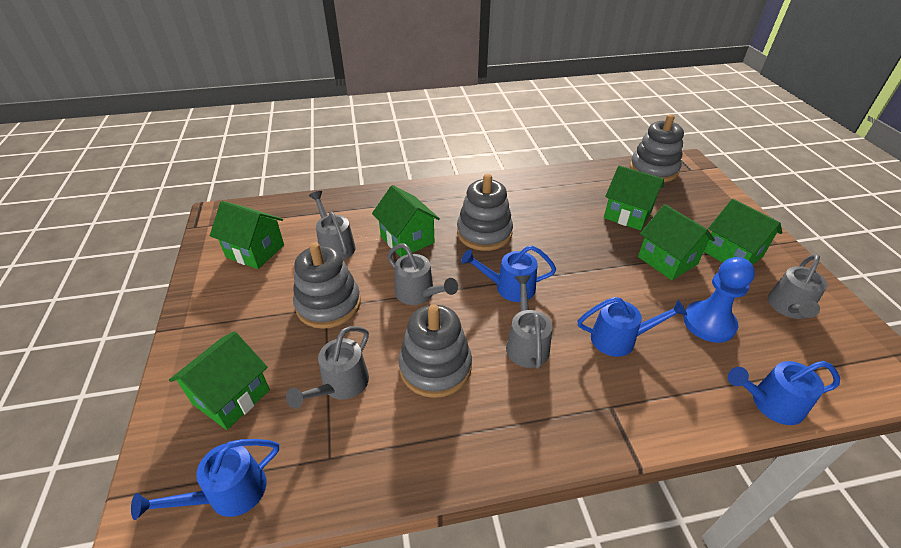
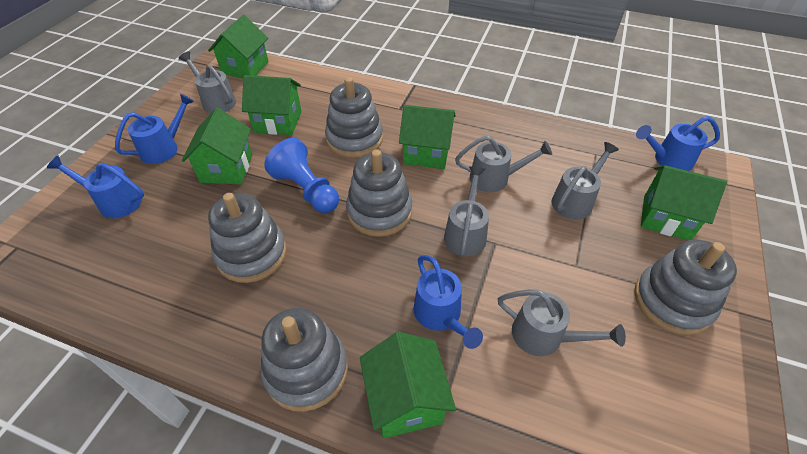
grey stacking toy: [293,242,361,329] [398,304,472,398] [457,174,513,251] [630,114,684,182] = 4 -> [208,193,287,283] [261,308,348,412] [325,77,383,158] [346,149,412,237] [634,240,737,335] = 5

